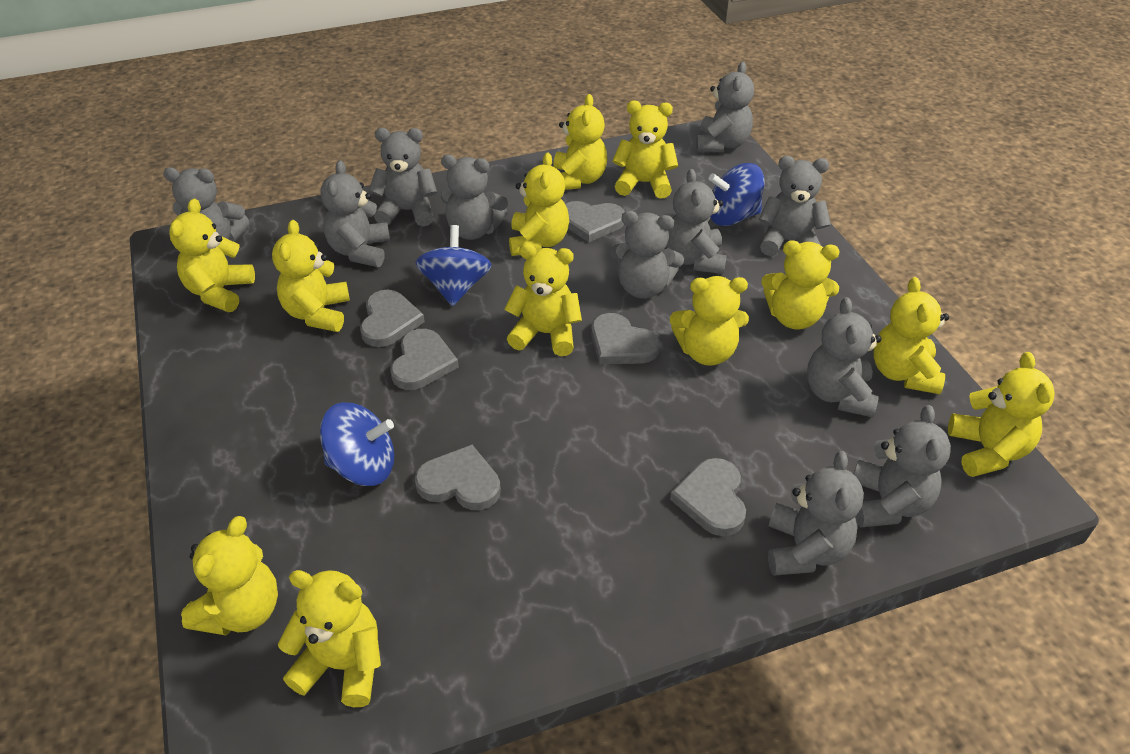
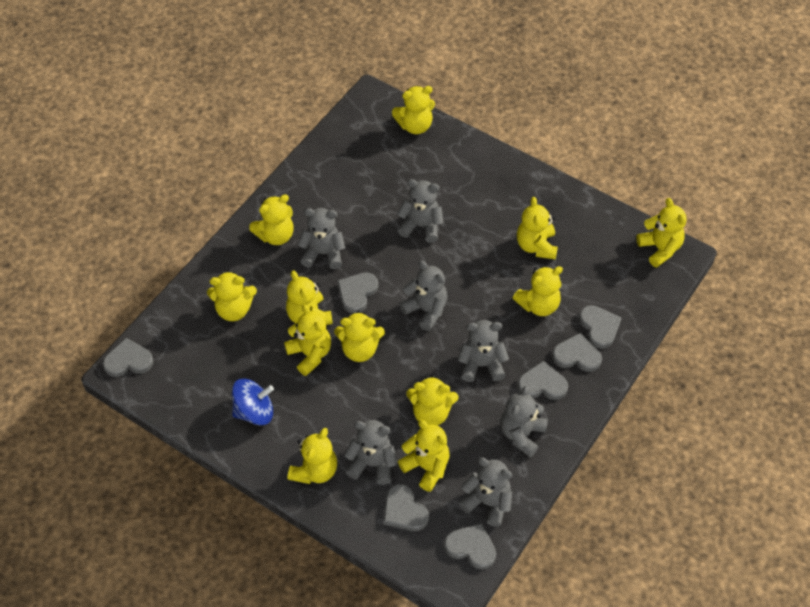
blue spinning top: [320,402,394,486] [415,225,492,306] [709,163,764,226] = 3 -> [232,379,274,426] = 1
grey heart: [360,290,425,347] [390,329,459,390] [414,445,501,510] [565,201,625,242] [591,313,660,364] [670,458,746,536] = 6 -> [103,338,154,377] [337,272,378,313] [384,484,429,531] [444,523,496,570] [518,361,568,400] [552,333,602,372] [579,305,622,349] = 7
grey teddy bear: [163,167,250,242] [320,160,390,267] [369,128,437,226] [441,155,508,240] [610,211,684,299] [666,169,727,274] [696,62,754,152] [759,156,831,256] [768,451,864,576] [807,297,881,417] [854,405,951,527] = 11 -> [297,208,346,269] [344,420,397,485] [397,179,444,243] [400,261,448,331] [458,320,509,382] [459,457,512,527] [500,385,548,457] = 7

